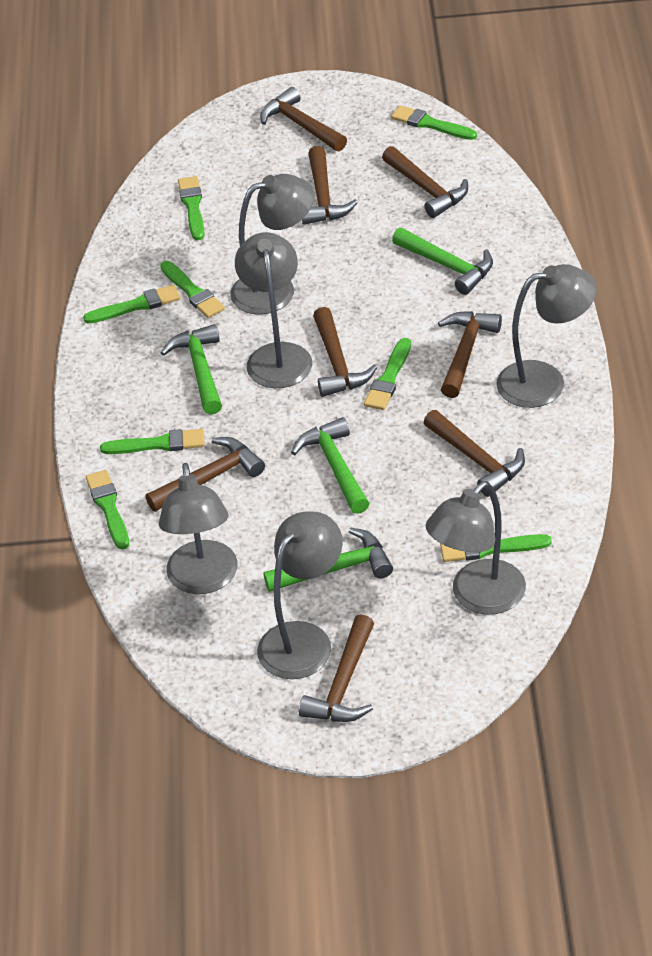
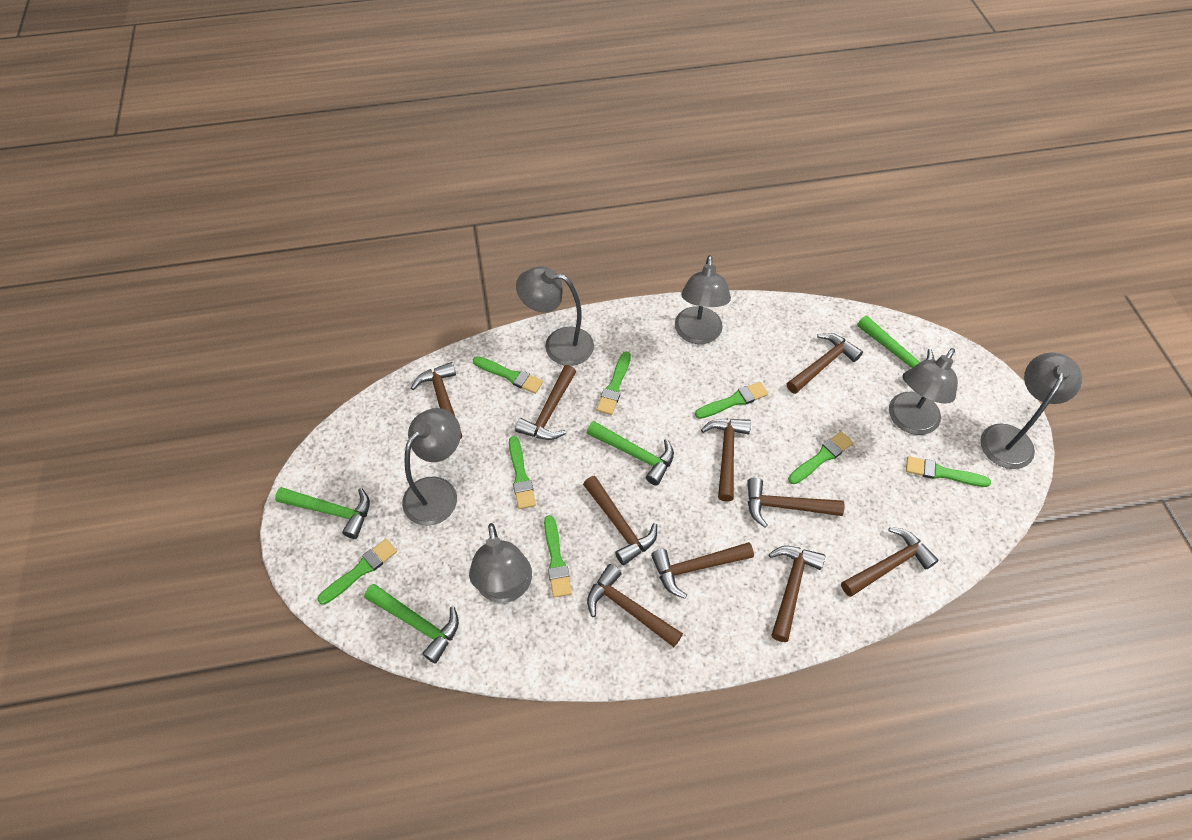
brown hammer: [146,437,265,512] [260,87,347,152] [299,614,374,722] [302,146,358,225] [313,307,377,397] [382,146,468,218] [423,410,525,497] [438,311,502,398] = 8 -> [411,362,462,439] [515,365,576,440] [583,476,657,565] [587,564,683,647] [651,542,754,599] [701,419,751,502] [747,477,844,528] [769,546,825,642] [787,333,863,394] [841,527,939,597] = 10

